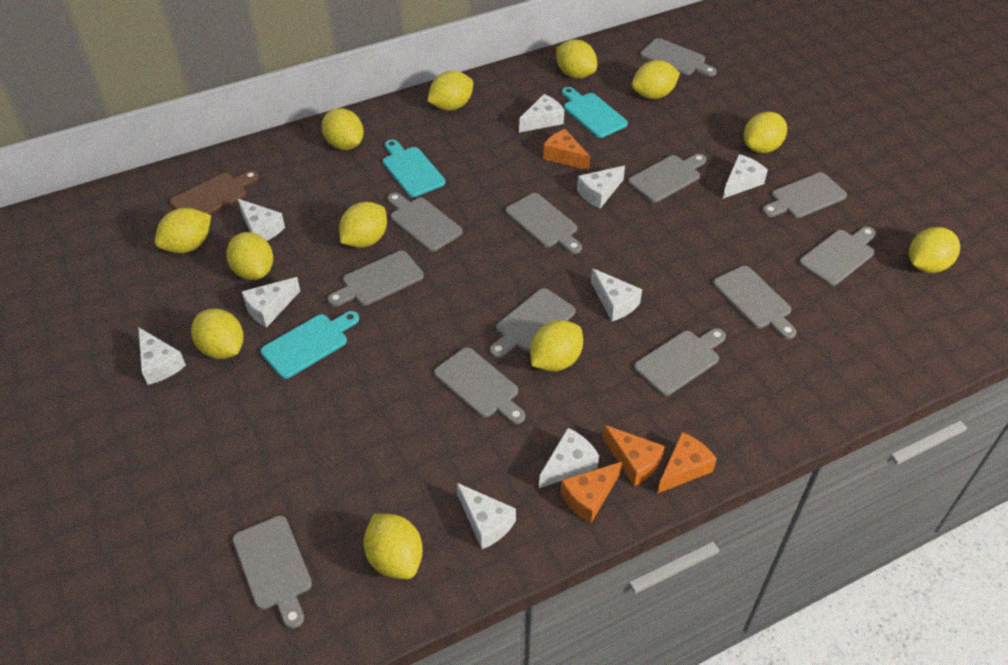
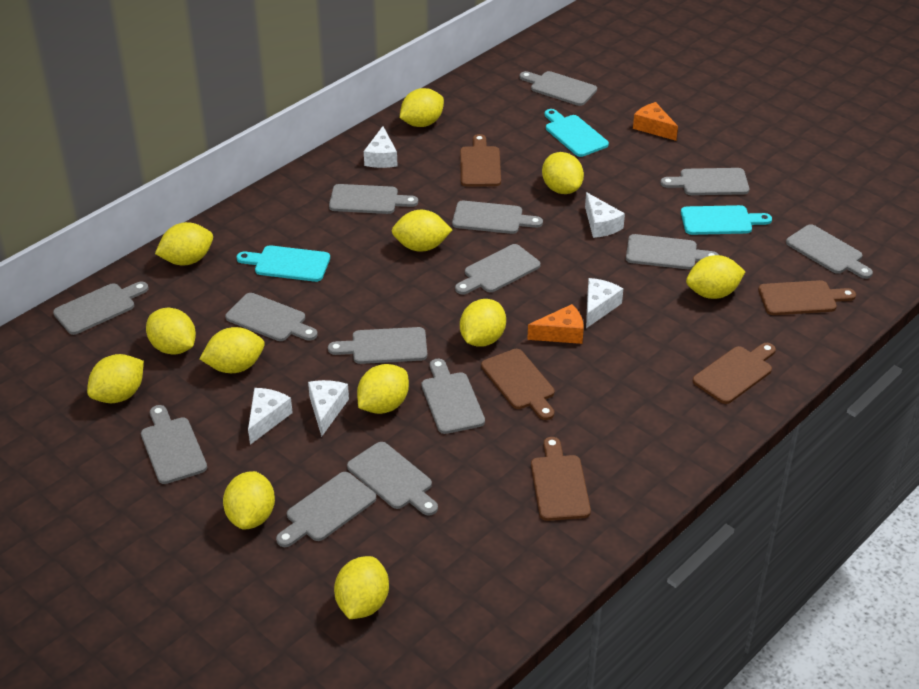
brown cutting board: [170,170,259,214] = 1 -> [460,134,501,187] [481,349,555,420] [531,437,591,521] [693,343,776,404] [758,280,856,315] = 5
grey cutting board: [233,516,312,629] [328,251,424,306] [387,193,463,252] [434,347,525,424] [490,288,576,358] [505,193,582,254] [628,154,706,203] [634,328,726,396] [640,38,717,77] [713,266,797,339] [762,172,847,218] [799,227,876,286] = 12 -> [53,281,148,335] [141,405,207,484] [225,293,318,341] [276,472,376,547] [328,327,427,364] [329,184,418,214] [347,442,438,516] [421,359,485,434] [452,201,543,234] [455,244,541,295] [520,71,597,106] [626,234,719,269] [660,168,749,195] [786,224,873,279] = 14
orange cheese: [543,129,590,171] [560,462,622,524] [602,425,665,486] [657,432,717,494] = 4 -> [527,304,584,344] [633,102,678,141] = 2
white cheese: [138,327,186,385] [238,199,285,241] [242,277,300,328] [457,483,516,549] [519,94,564,133] [539,428,599,488] [577,166,625,209] [591,268,642,321] [723,154,768,198] = 9 -> [248,388,293,445] [308,380,349,437] [364,126,398,168] [585,192,625,238] [586,278,624,328] = 5

